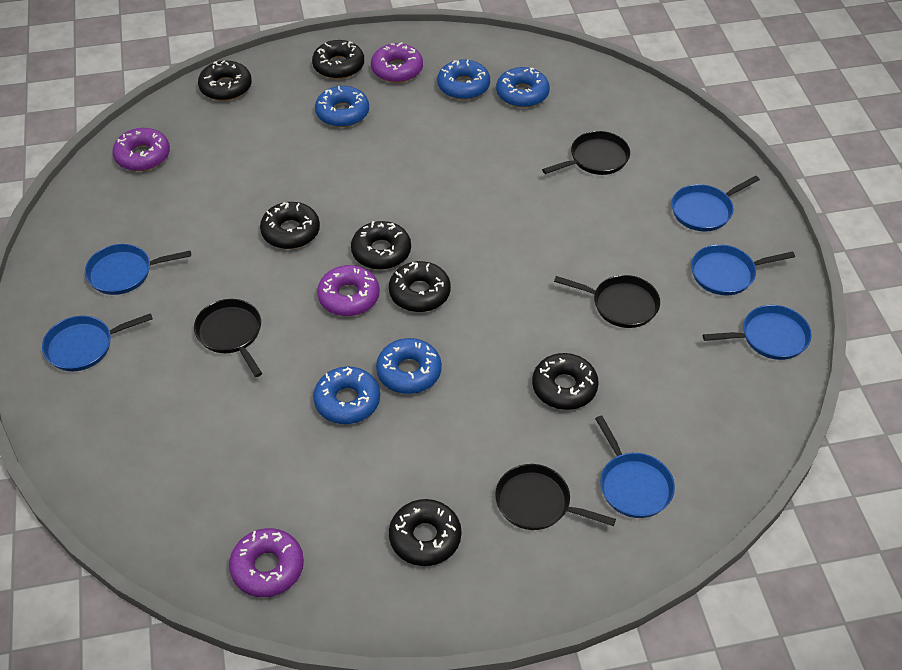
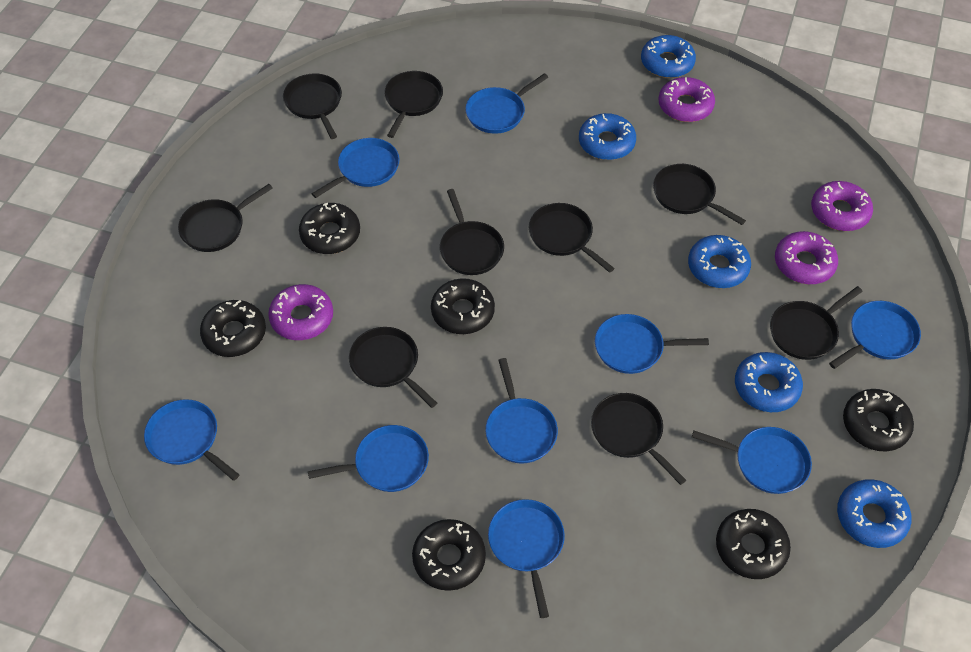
black donut: [198,61,252,101] [260,202,320,249] [312,40,364,79] [351,221,411,270] [389,261,451,312] [389,499,461,566] [532,353,599,410] = 7 -> [200,300,266,357] [299,203,360,254] [412,519,486,591] [431,278,495,334] [716,509,791,579] [843,389,914,451] = 6
black pan: [194,299,262,377] [495,464,616,530] [542,131,630,175] [554,275,660,328] = 4 -> [178,184,273,252] [283,73,342,139] [349,327,437,408] [384,71,443,138] [439,189,504,275] [529,203,615,273] [591,393,686,485] [653,164,746,225] [770,286,863,360] = 9
blue pan: [42,313,153,371] [85,244,191,295] [595,416,675,518] [671,176,760,232] [691,244,795,296] [703,305,812,360] = 6 -> [144,399,239,481] [308,425,429,492] [312,138,399,198] [465,73,548,134] [485,358,558,463] [488,499,565,618] [595,314,709,374] [692,427,812,494] [829,301,921,369] = 9

